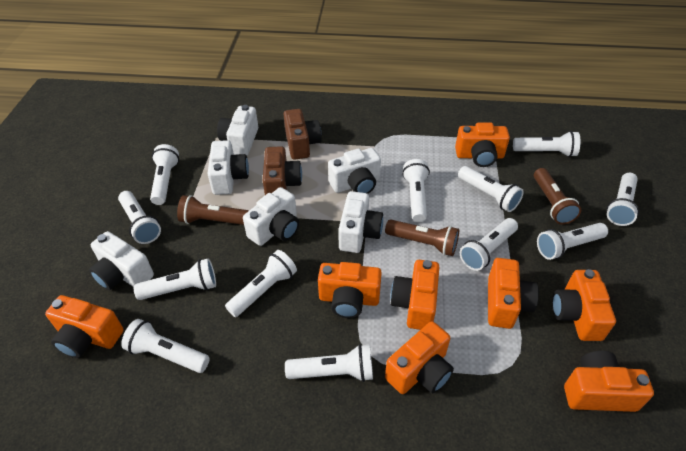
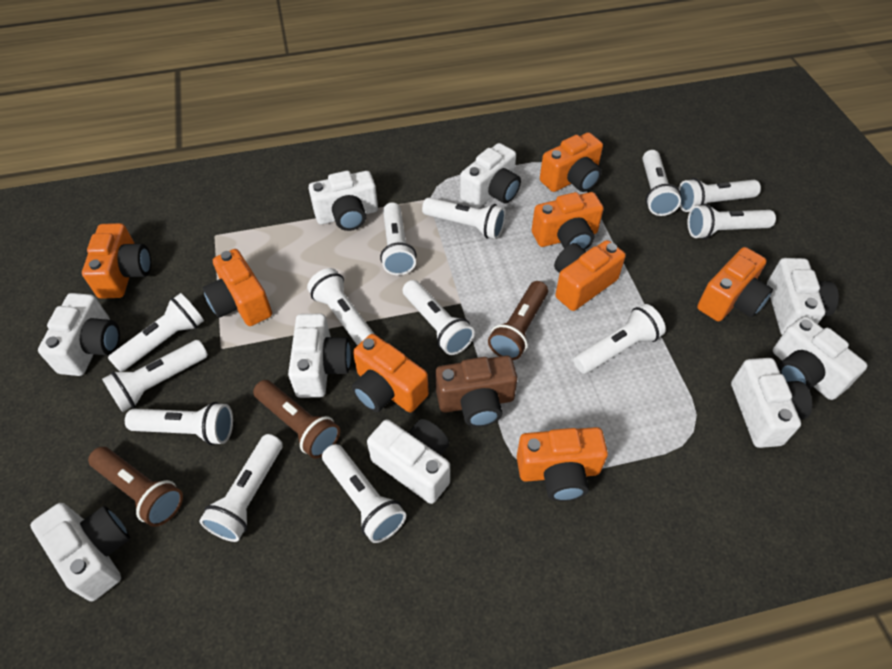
brown camera: [263,146,302,195] [283,109,322,160] = 2 -> [435,355,517,427] = 1
white camera: [89,231,154,290] [208,140,249,195] [217,105,258,155] [243,187,299,246] [328,148,381,194] [338,191,383,253] = 6 -> [30,503,130,601] [38,293,120,376] [288,314,351,398] [309,171,378,231] [367,419,450,504] [460,143,521,209] [731,358,812,448] [767,258,839,335] [773,316,868,400] = 9
white flashlight: [118,191,161,244] [121,319,210,373] [134,258,216,300] [150,144,179,205] [225,250,297,317] [285,344,373,382] [402,159,430,222] [458,166,524,212] [460,218,518,271] [513,131,581,157] [537,223,608,260] [607,173,639,226] = 12 -> [102,340,208,412] [108,293,204,372] [125,402,233,445] [199,434,283,542] [307,268,374,346] [322,444,406,543] [380,202,416,275] [403,280,475,355] [422,197,506,239] [574,304,666,374] [642,150,681,216] [678,178,761,212] [688,204,776,239] = 13

